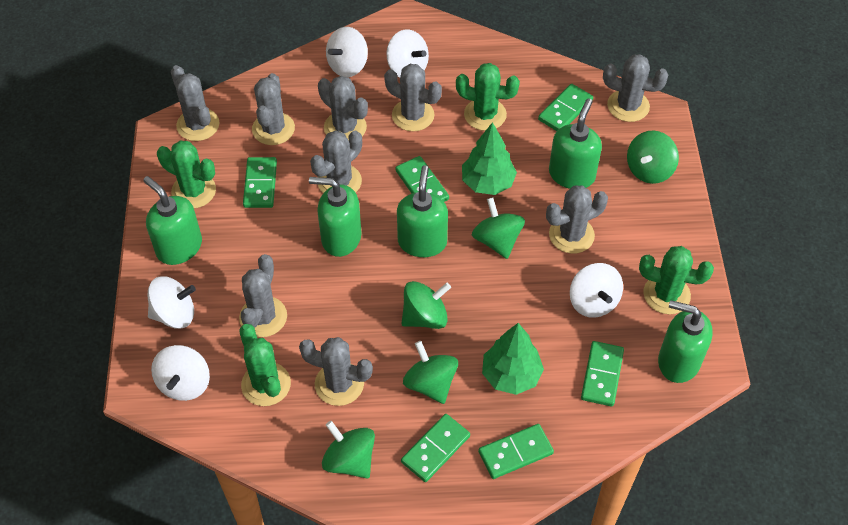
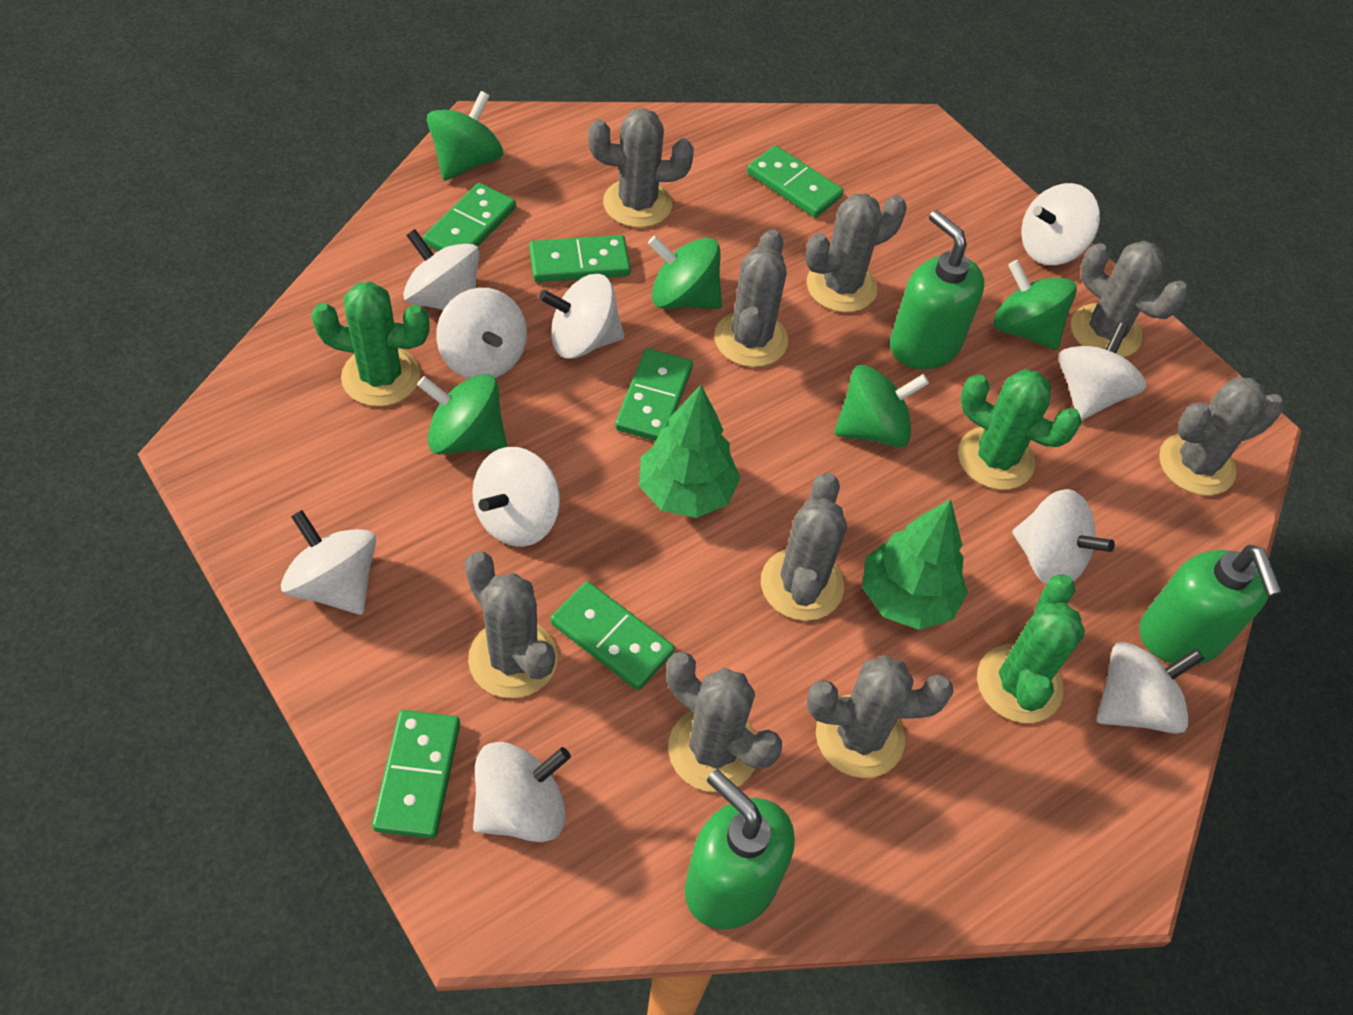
green cactus: [157,141,216,208] [239,324,291,406] [456,63,520,131] [639,246,714,314] = 4 -> [311,281,430,407] [958,369,1082,490] [977,575,1085,723] = 3
green soap dispenser: [143,176,202,265] [309,177,362,257] [397,165,448,257] [549,99,602,189] [658,300,713,383] = 5 -> [685,769,795,929] [890,210,984,369] [1140,545,1282,665] = 3
white spinning top: [148,276,196,329] [151,345,210,401] [326,27,368,77] [387,30,429,77] [570,263,623,318] = 5 -> [281,510,376,615] [403,229,479,310] [436,288,527,379] [472,447,560,547] [473,742,571,842] [539,274,624,359] [1012,489,1115,585] [1021,183,1100,265] [1058,322,1146,420] [1096,642,1205,734] = 10

